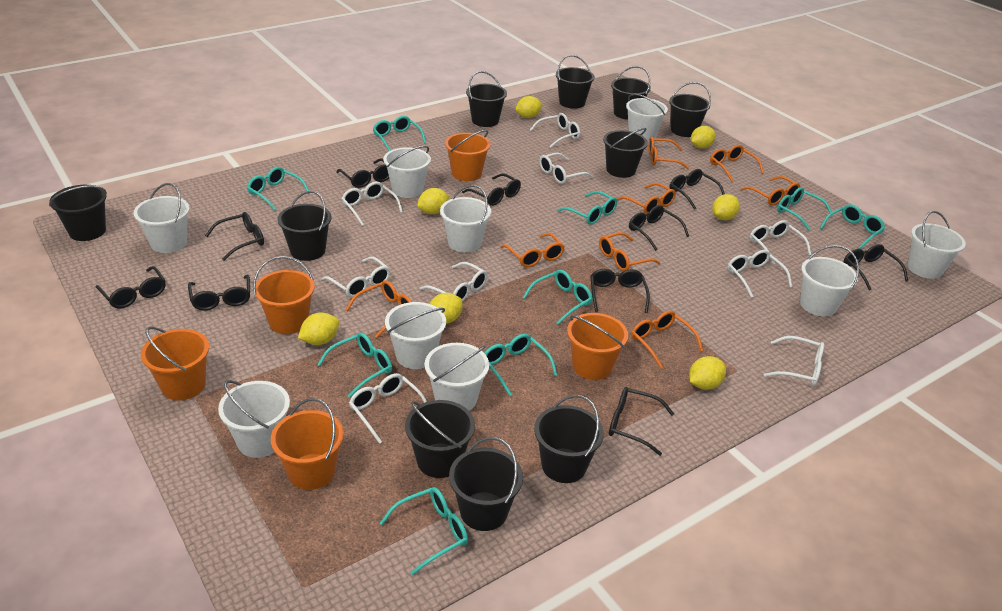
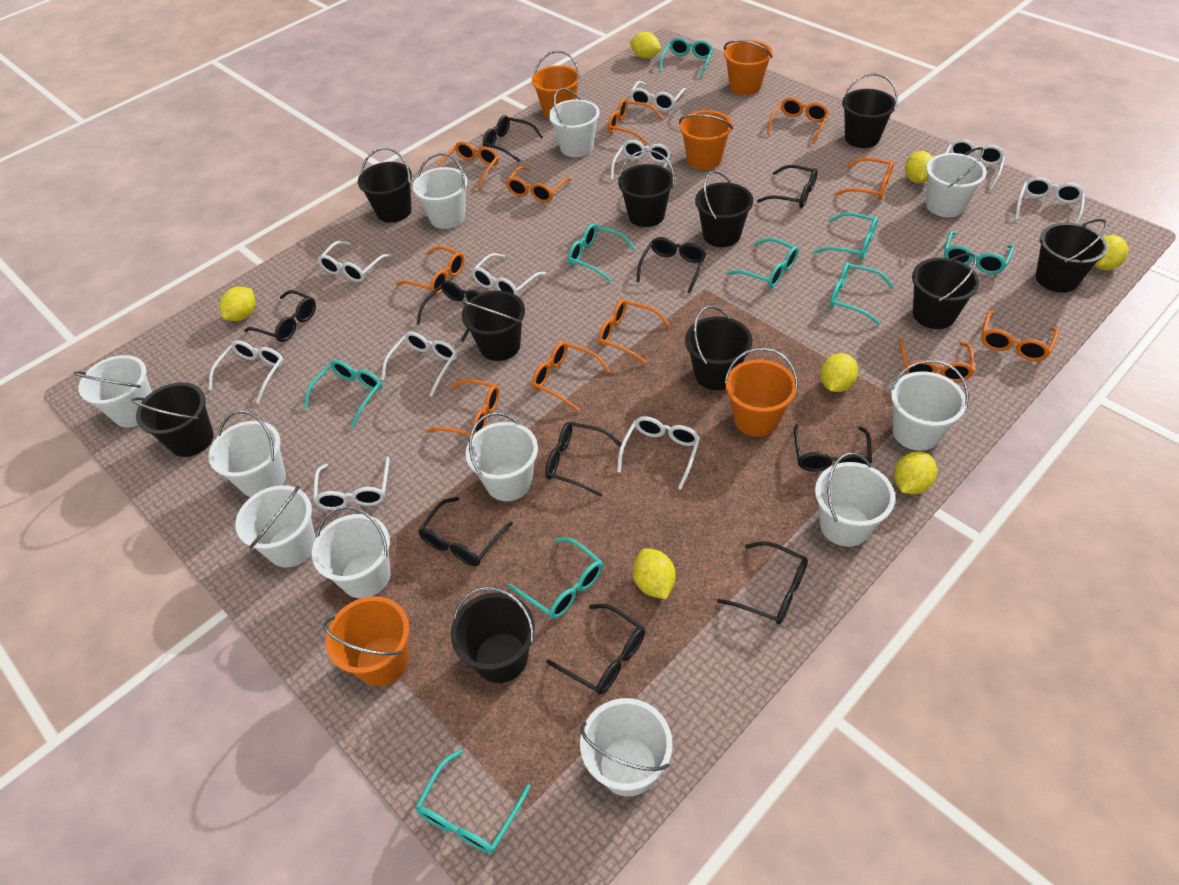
orange glasses: [345,280,412,338] [500,233,565,267] [599,232,660,271] [616,183,676,214] [631,311,703,369] [648,136,689,170] [710,145,764,182] [741,176,801,205] = 8 -> [396,246,464,295] [426,379,499,435] [439,141,499,189] [506,166,572,203] [532,341,610,412] [598,299,670,364] [608,98,663,143] [767,98,829,144] [834,157,894,200] [899,339,975,382] [981,310,1059,361] = 11
white bucket: [134,183,190,253] [218,380,290,458] [383,146,431,198] [385,302,446,369] [425,343,489,411] [440,185,491,253] [626,94,668,142] [800,245,859,317] [908,211,966,279] = 9 -> [73,355,152,427] [208,410,286,497] [235,485,316,567] [312,506,391,598] [413,153,468,229] [466,412,538,501] [549,88,600,157] [580,698,673,796] [815,453,895,547] [890,360,969,451] [926,147,987,217] = 11
white glasses: [322,256,390,298] [341,181,403,226] [349,373,427,444] [420,262,487,301] [530,113,580,148] [539,153,593,184] [728,250,792,297] [750,220,811,265] [763,336,824,386] = 9 -> [209,340,284,403] [313,457,390,510] [318,241,392,282] [381,332,457,397] [472,253,546,296] [610,140,672,180] [617,416,700,490] [630,81,687,111] [944,139,1005,190] [1015,177,1085,224] = 10

